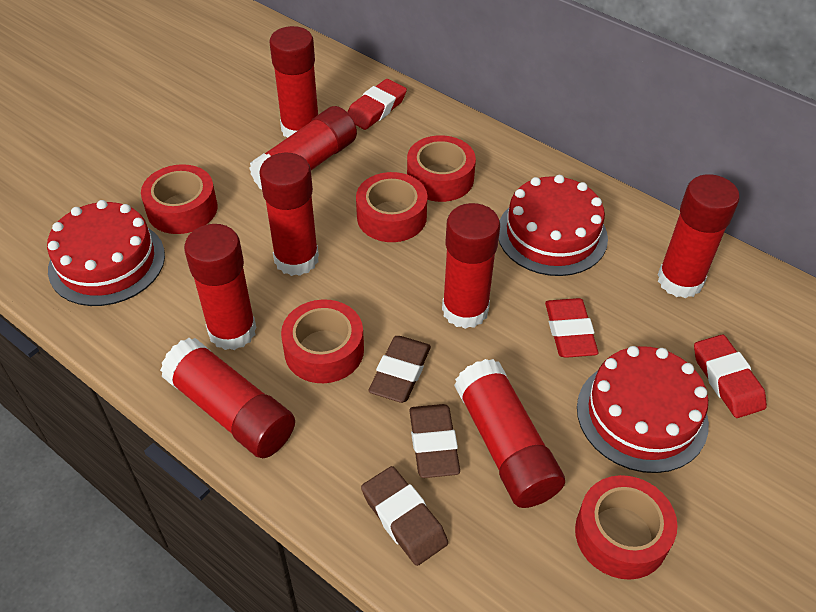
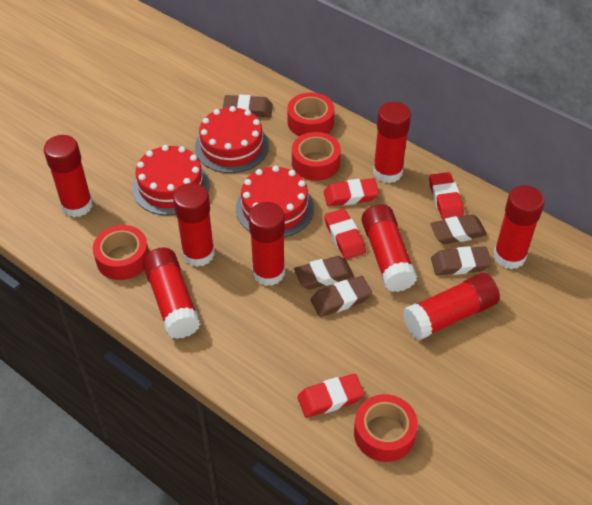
brown eraser: [361,466,448,566] [368,336,431,403] [409,404,460,478] = 3 -> [223,95,273,117] [294,256,354,289] [311,276,372,317] [430,214,487,244] [431,246,492,275] = 5
red eraser: [347,79,407,130] [545,298,599,358] [694,334,767,418] = 3 -> [297,374,364,418] [324,178,379,206] [324,209,366,259] [429,172,464,219] = 4
red tape: [141,164,218,234] [281,299,364,383] [356,172,427,242] [407,135,476,202] [575,475,678,580] = 5 -> [93,225,149,280] [287,93,334,136] [292,132,341,181] [354,394,418,462] = 4

